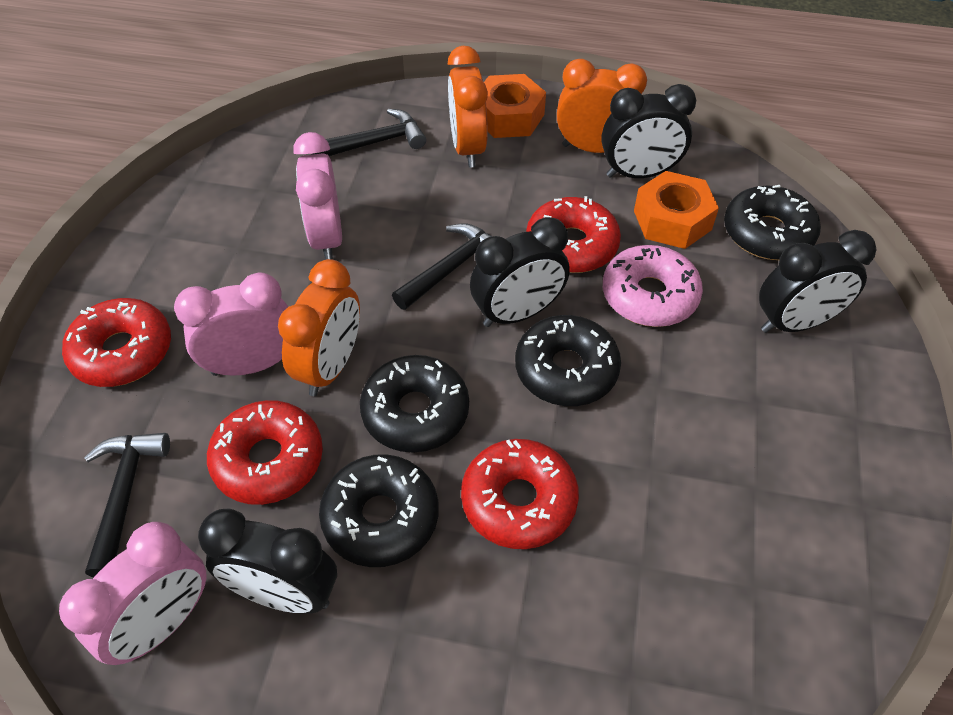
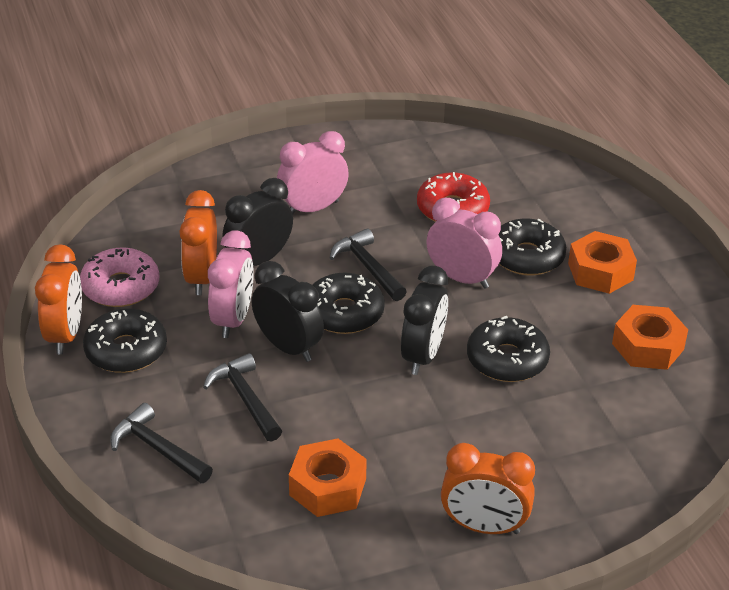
black clock: [198,508,337,614] [470,217,570,327] [601,84,696,178] [759,230,877,333] = 4 -> [223,178,293,266] [252,261,324,362] [401,266,448,375] = 3
orange nut: [484,74,546,138] [634,171,719,249] = 2 -> [289,438,367,517] [568,231,637,294] [612,305,688,370] = 3
red donut: [62,298,171,387] [207,400,323,505] [461,439,579,549] [526,196,621,273] = 4 -> [417,172,490,222] = 1

